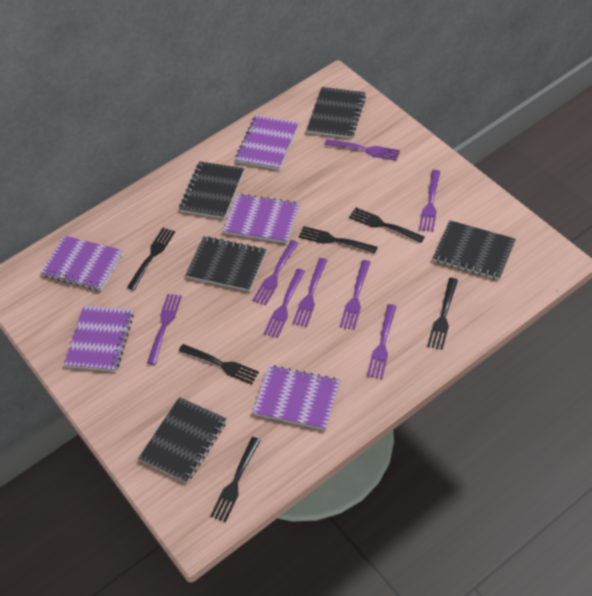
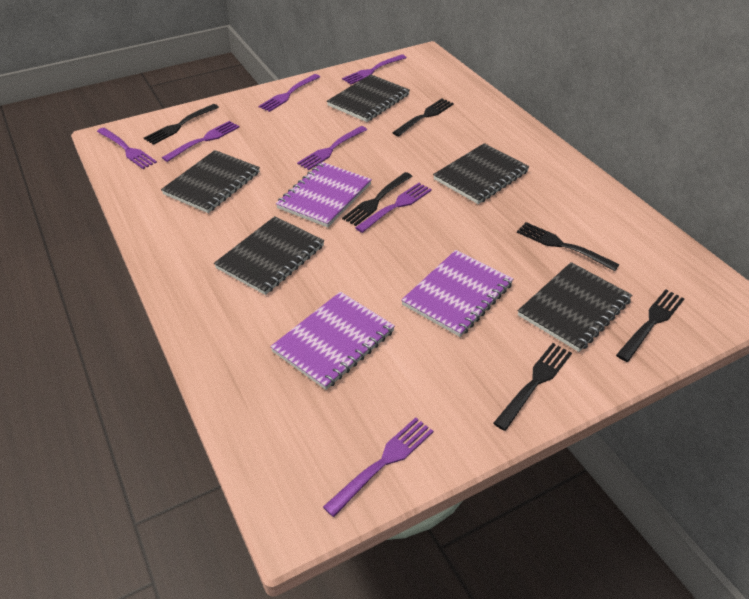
purple fork: [147,294,182,365] [252,240,298,305] [264,269,305,338] [292,258,327,327] [325,139,400,161] [340,260,371,330] [367,304,397,379] [419,170,440,232] = 8 -> [97,128,157,169] [162,121,239,162] [258,74,320,112] [297,126,367,170] [323,417,433,517] [342,54,407,84] [355,183,432,233] = 7
purple notebook: [41,236,123,291] [64,306,134,372] [223,193,300,243] [235,115,299,170] [252,365,340,430] = 5 -> [270,292,395,390] [276,162,372,227] [401,250,513,337] = 3

